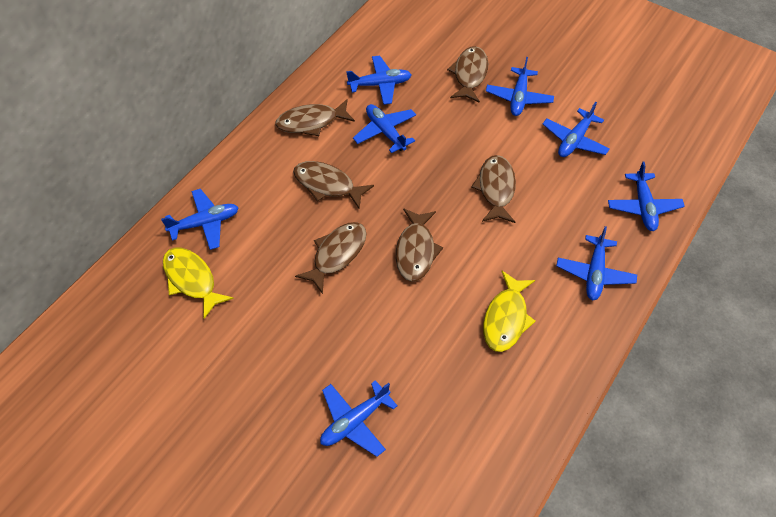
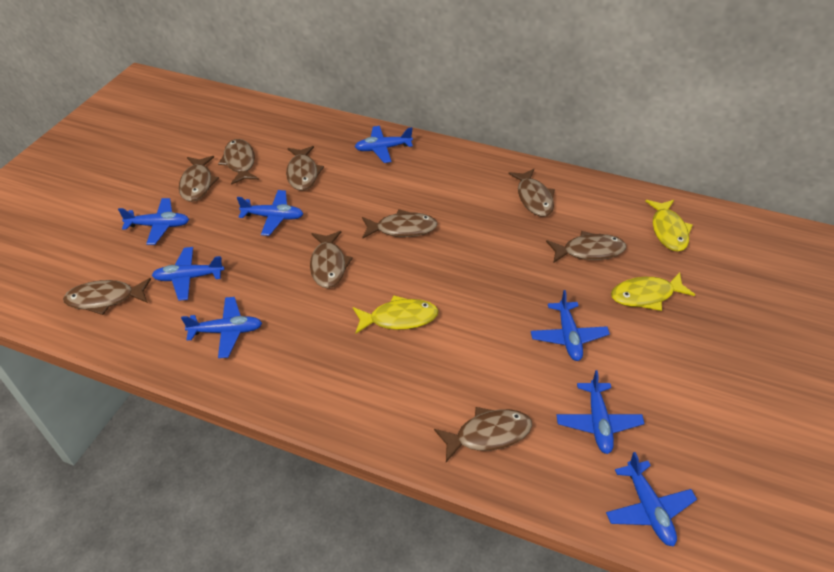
brown fish: [275,99,355,136] [293,161,374,209] [295,222,367,294] [396,208,443,282] [447,46,488,103] [471,155,516,223] = 6 -> [63,278,151,315] [179,156,219,202] [218,139,259,185] [286,146,324,191] [310,231,353,288] [362,209,438,239] [434,407,532,462] [508,169,555,217] [546,231,626,263] = 9
yellow fish: [163,247,234,319] [483,271,536,352] = 2 -> [353,295,439,334] [611,272,695,311] [645,200,693,252] = 3

